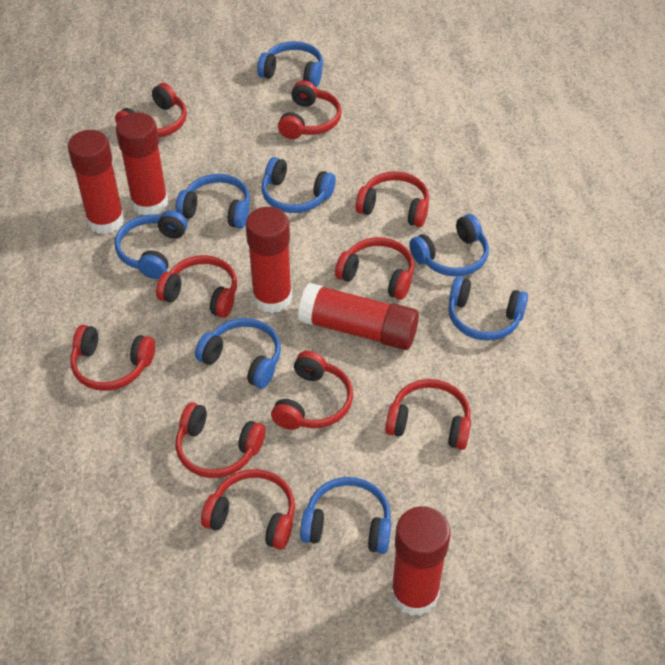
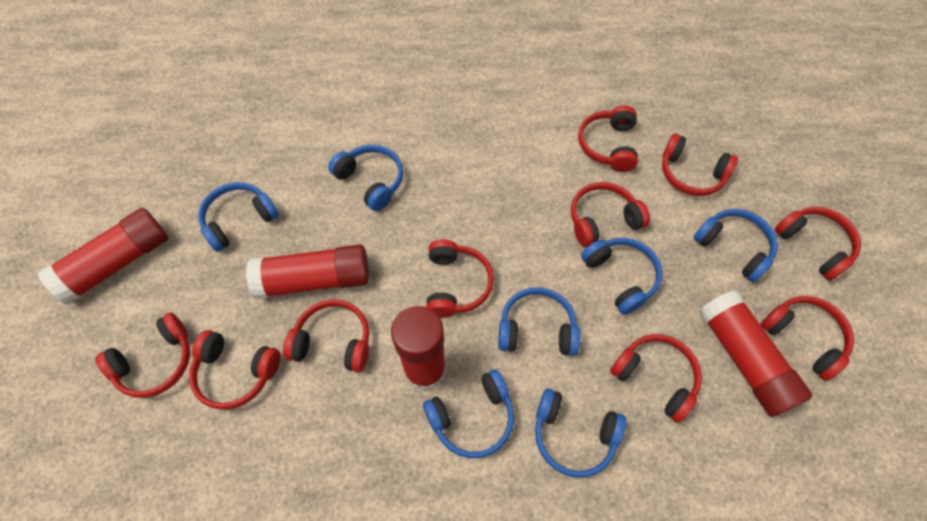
blue headphones: [115,210,188,279] [175,174,250,229] [195,318,281,388] [257,41,323,87] [262,157,336,213] [300,477,391,554] [409,214,489,277] [448,276,528,341] = 8 -> [198,182,279,252] [328,145,403,211] [423,370,514,458] [498,287,581,356] [535,388,626,478] [581,238,662,315] [694,209,778,282] = 7
red glue stick: [68,130,125,234] [116,112,168,215] [246,207,292,313] [298,283,419,350] [391,506,451,616] = 5 -> [37,208,168,305] [246,244,369,299] [391,306,446,391] [699,290,813,417] = 4

